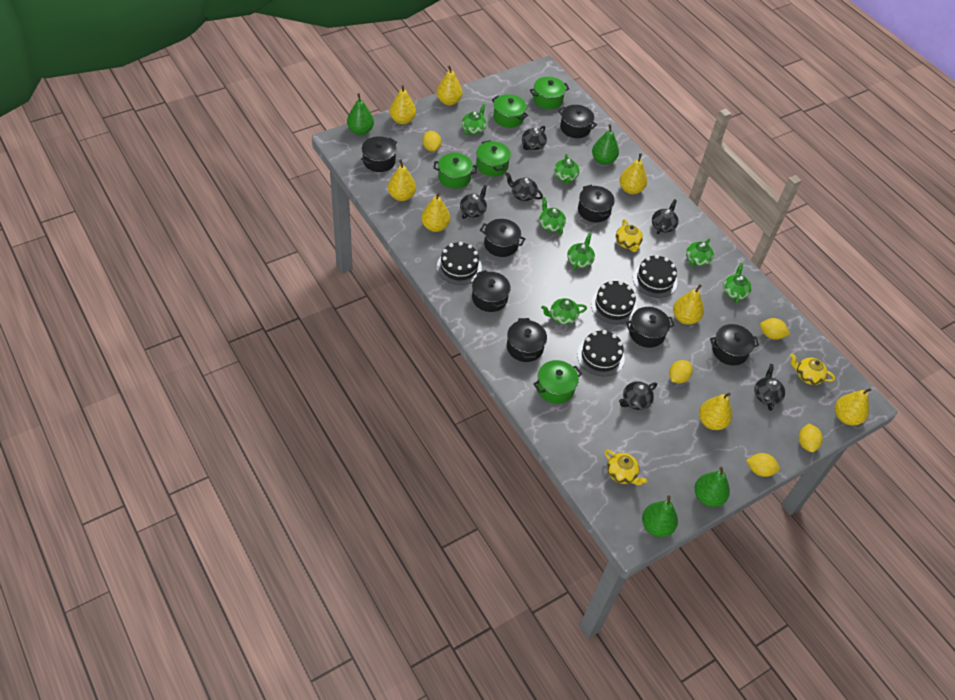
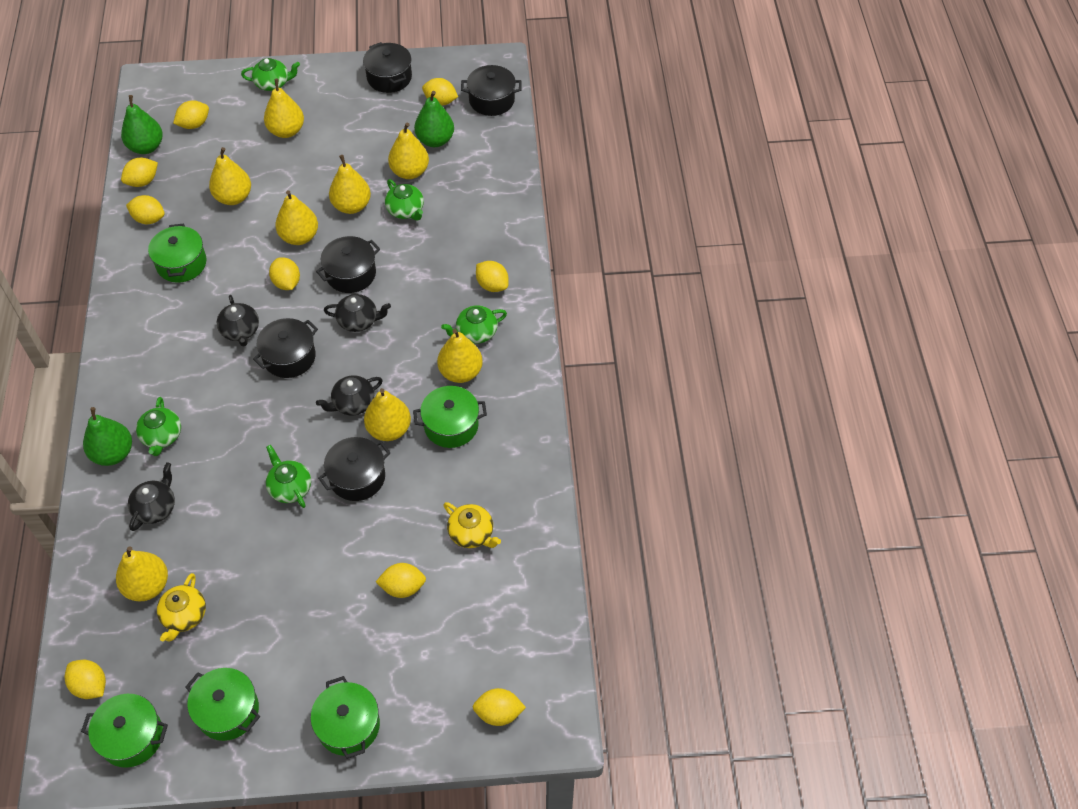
black cake: [437,242,482,285] [577,330,625,376] [591,281,637,324] [633,255,677,298] = 4 -> none = 0
black pot: [361,136,397,172] [472,270,511,312] [480,219,525,257] [507,318,547,362] [558,105,597,138] [578,185,615,222] [626,307,675,348] [710,324,759,366] = 8 -> [253,318,318,378] [316,236,380,293] [318,437,391,501] [363,42,412,93] [461,65,522,116] = 5
black teapot: [460,185,487,219] [506,172,543,201] [522,126,547,150] [619,381,657,410] [652,199,679,234] [754,364,785,411] = 6 -> [128,462,175,531] [216,295,259,347] [316,375,383,415] [324,294,391,332] = 4
green pear: [347,93,374,135] [592,124,619,165] [642,495,678,537] [694,467,730,507] = 4 -> [83,407,132,466] [121,95,163,154] [414,91,454,147] = 3
green teapot: [462,104,487,136] [539,197,566,235] [541,298,587,325] [554,154,580,184] [567,233,595,271] [686,238,714,267] [723,263,752,304] = 7 -> [136,397,181,456] [241,58,300,91] [266,445,311,508] [385,179,424,220] [441,305,507,344] = 5
yellow lemon: [423,131,441,151] [669,360,693,383] [746,453,780,477] [760,318,790,340] [799,424,823,452] = 5 -> [65,660,106,699] [121,158,158,187] [126,195,165,224] [173,100,209,129] [269,257,300,290] [376,563,426,598] [422,78,458,105] [473,688,526,726] [476,261,509,292] = 9
yellow teapot: [605,449,648,485] [616,219,643,252] [790,354,836,385] = 3 -> [157,573,206,641] [443,502,501,548] = 2

